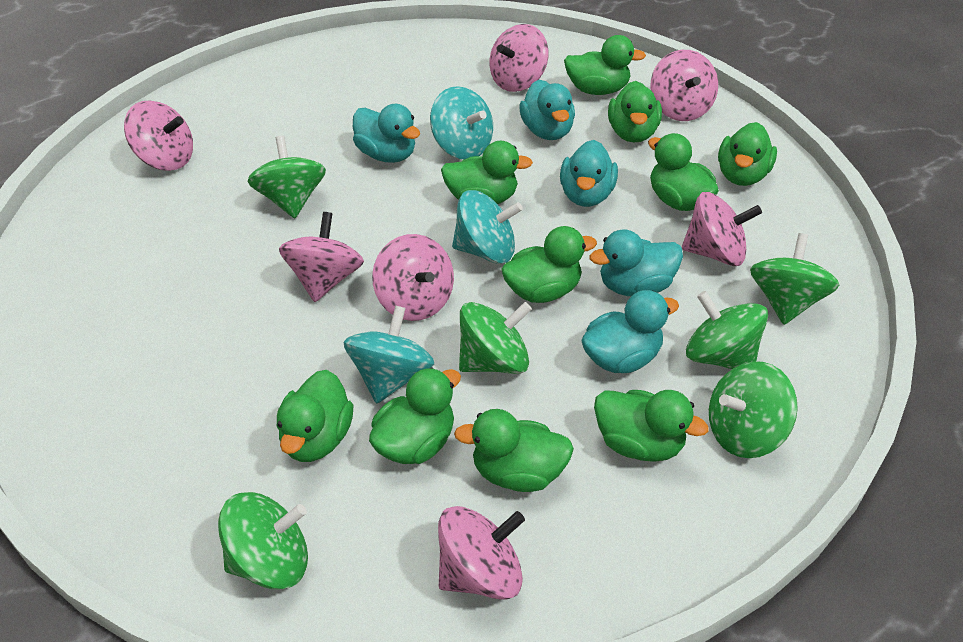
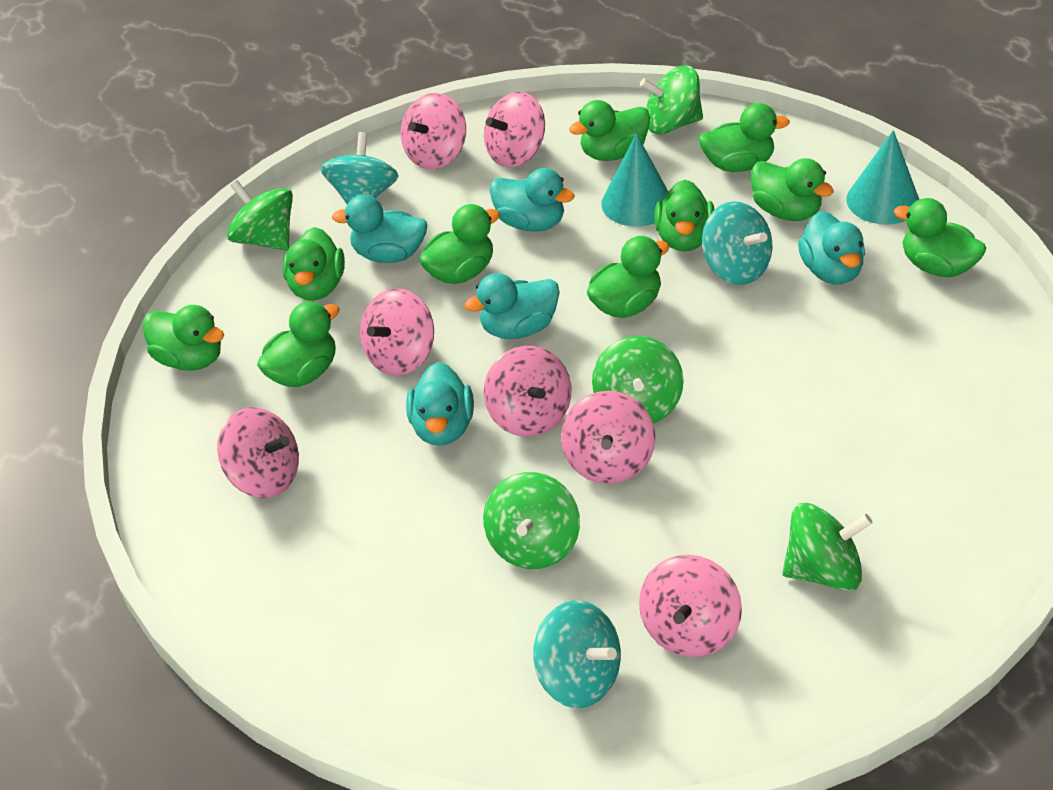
green spinning top: [218,492,308,590] [248,136,326,218] [459,302,532,374] [686,291,768,369] [709,361,798,458] [750,233,839,325] = 6 -> [227,180,293,251] [483,472,580,569] [592,336,684,424] [640,65,703,134] [782,503,873,591] = 5
turquoise cone: none = 0 -> [601,133,668,227] [846,130,919,225] = 2

